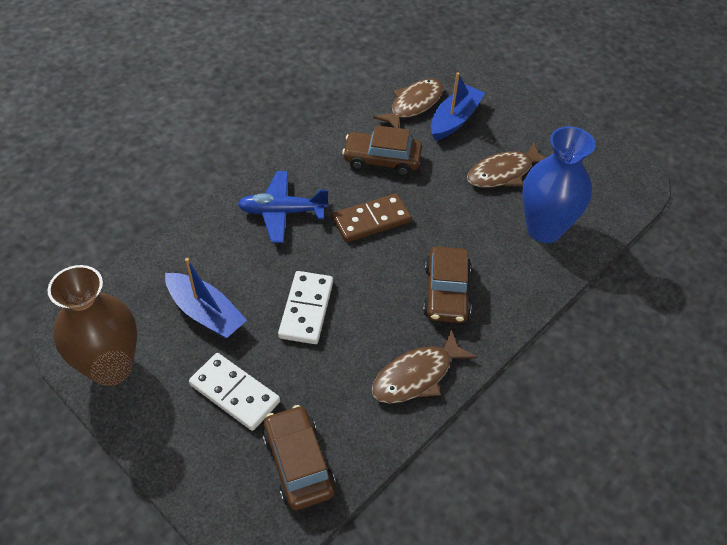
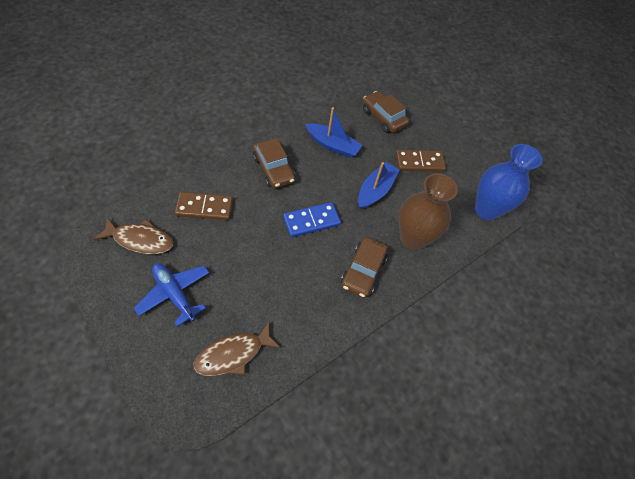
blue domino: none = 0 -> [283,202,341,237] = 1
brown domino: [332,193,412,242] = 1 -> [175,192,233,220] [396,150,446,172] = 2
brown fish: [371,329,477,403] [373,79,443,128] [467,142,546,188] = 3 -> [94,218,173,254] [194,322,281,376] = 2
white domino: [189,353,280,431] [278,271,333,344] = 2 -> none = 0

